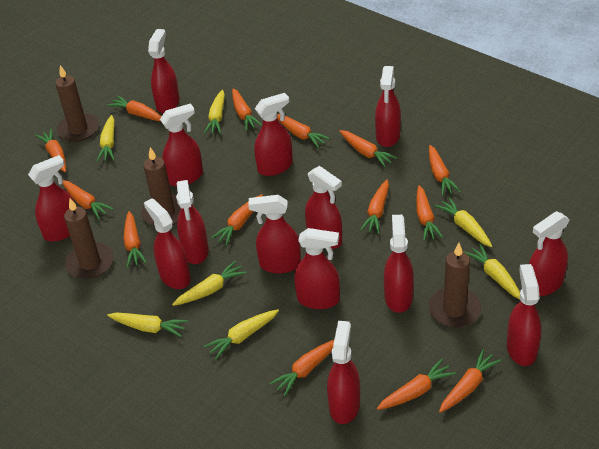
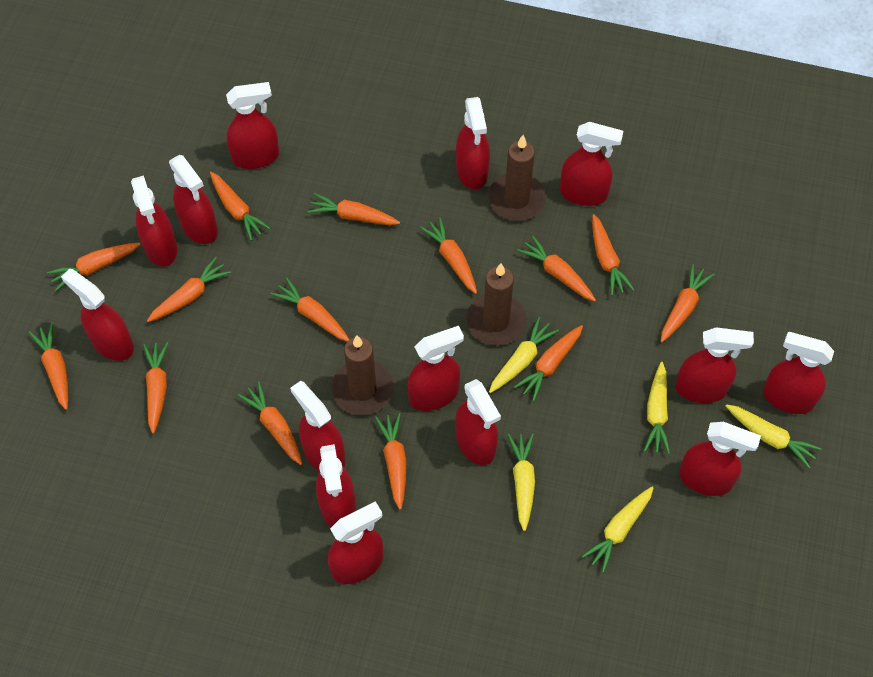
brown candle: [55,65,99,142] [64,198,114,279] [141,147,181,226] [428,243,481,328] = 4 -> [332,335,394,415] [466,263,527,346] [488,135,546,221] = 3
yellow carrot: [96,115,115,162] [107,312,188,337] [172,261,247,306] [203,90,225,134] [204,309,279,359] [435,197,492,247] [464,244,520,299] = 7 -> [489,317,559,393] [508,433,535,531] [581,487,654,573] [644,362,670,454] [726,404,822,468] = 5

